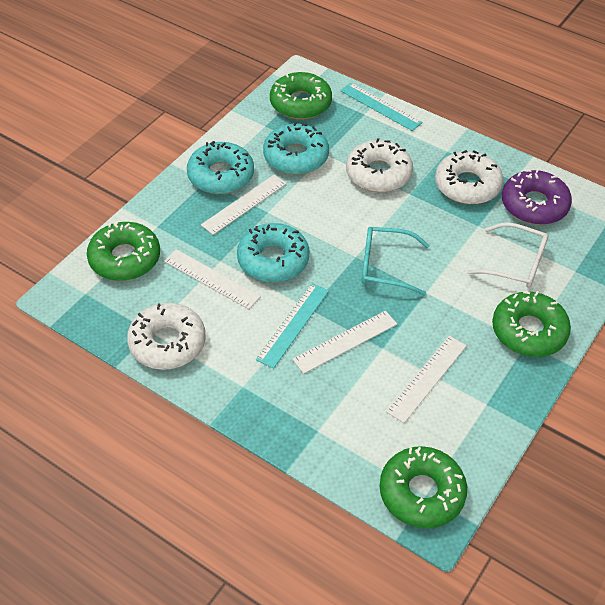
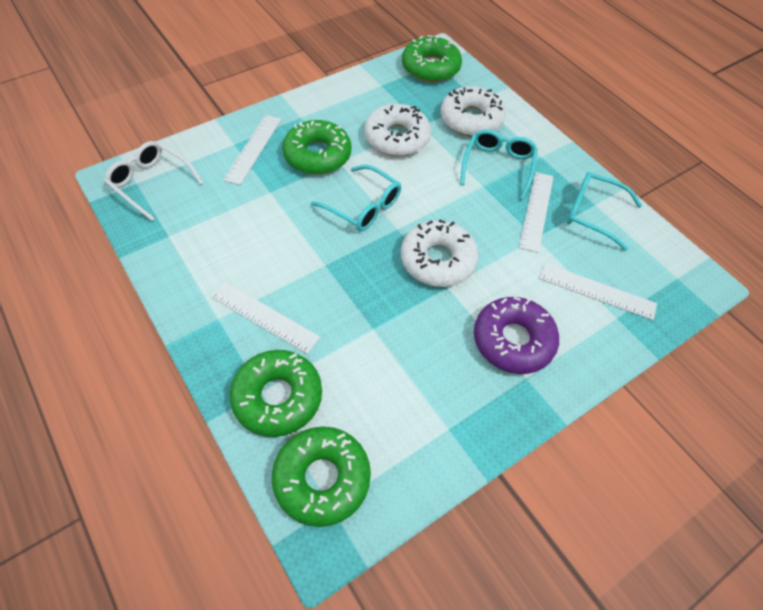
turquoise donut: [187,141,254,194] [237,223,309,282] [263,122,329,175] = 3 -> none = 0
turquoise glasses: [362,227,430,295] = 1 -> [311,165,401,231] [460,129,538,200] [566,172,642,251] = 3
turquoise ruler: [256,283,329,369] [340,83,423,131] = 2 -> none = 0

